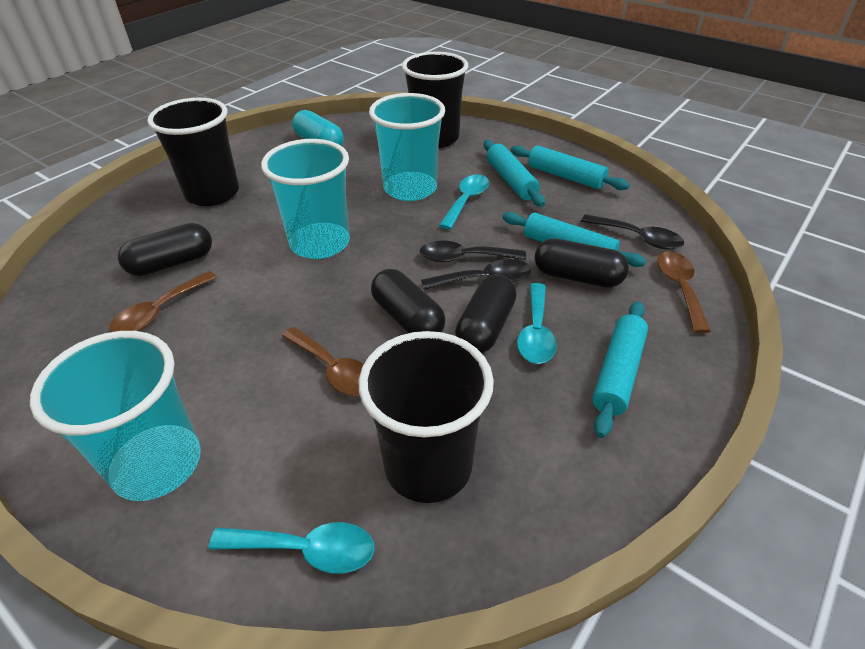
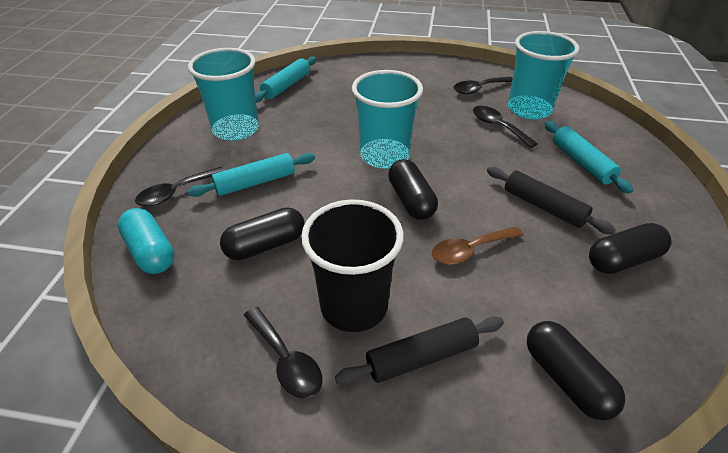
black cup: [147,98,239,206] [359,331,494,503] [402,52,468,148] = 3 -> [301,199,404,332] = 1
black rolling pin: none = 0 -> [335,316,504,385] [487,167,616,234] = 2
black spoon: [420,241,526,262] [421,259,531,290] [581,214,684,250] = 3 -> [135,167,225,207] [244,307,322,398] [454,77,513,94] [473,106,538,148] = 4
brown spoon: [109,271,217,332] [282,327,364,396] [657,251,711,333] = 3 -> [432,227,524,265] = 1
turquoise rolling pin: [484,140,545,207] [502,212,646,267] [511,145,630,190] [592,301,648,438] = 4 -> [188,153,315,197] [255,57,316,103] [545,121,633,194] = 3
turquoise spoon: [209,522,374,574] [439,174,489,229] [517,283,557,364] = 3 -> none = 0

